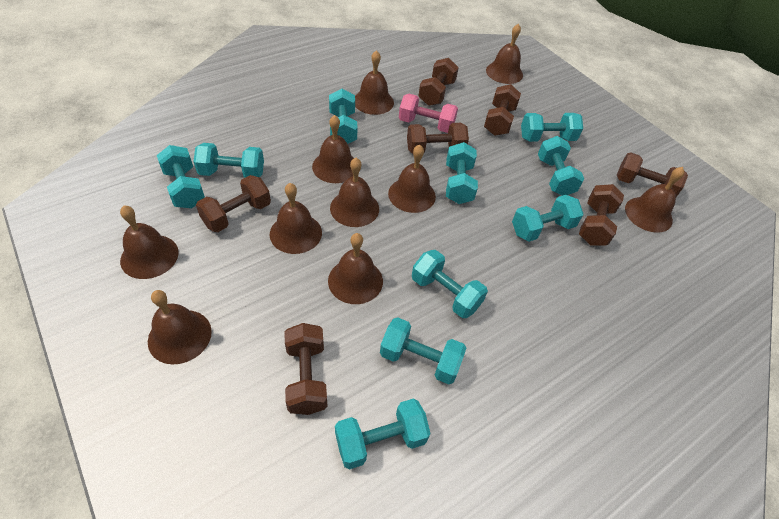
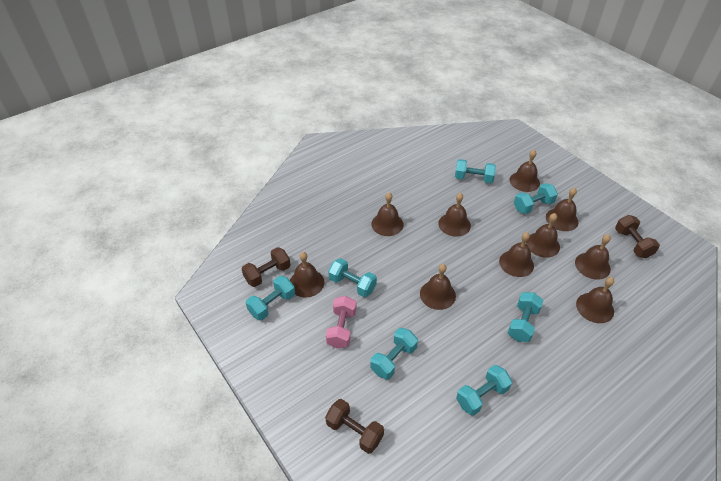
brown dumbbell: [196,175,271,232] [285,323,327,415] [407,123,469,154] [418,58,459,106] [484,84,521,136] [579,184,624,245] [617,152,688,197] = 7 -> [242,247,291,287] [325,399,384,454] [615,215,660,258] = 3
turquoise dumbbell: [157,145,205,208] [193,143,264,178] [329,89,358,144] [335,398,431,470] [380,317,466,384] [412,250,488,318] [446,142,478,204] [512,195,583,242] [521,113,583,142] [538,136,584,196] = 10 -> [246,276,295,320] [328,258,377,297] [370,328,418,380] [455,159,496,183] [456,365,512,416] [508,292,543,342] [514,183,558,214] = 7

